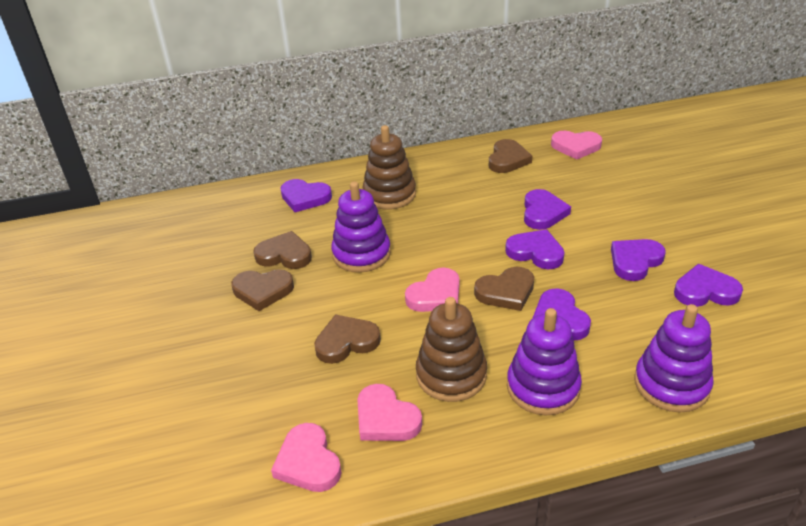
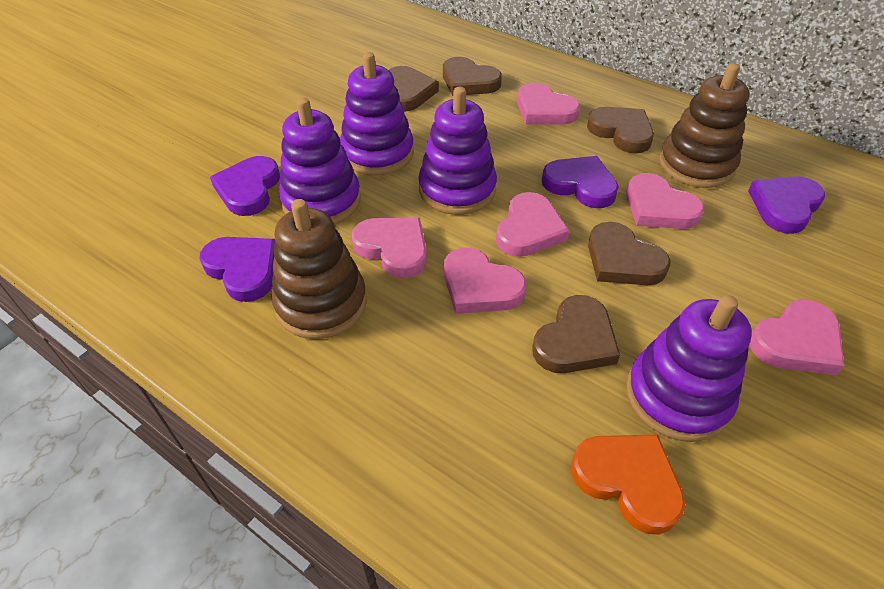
orange heart: none = 0 -> [571,434,685,535] = 1
pink heart: [271,423,342,492] [357,384,422,441] [405,268,459,312] [551,131,602,160] = 4 -> [351,218,427,278] [444,248,526,314] [496,192,570,257] [517,83,580,124] [626,173,704,229] [749,299,844,375] = 6
purple heart: [280,179,332,212] [505,229,564,269] [524,189,571,230] [533,288,591,341] [611,239,666,281] [674,264,743,307] = 6 -> [199,237,276,302] [210,156,280,216] [542,156,619,208] [748,176,825,234] = 4
purple stacking toy: [331,181,391,273] [507,308,582,415] [634,304,714,413] = 3 -> [279,98,361,224] [340,52,414,176] [418,87,497,215] [627,295,752,442] = 4

